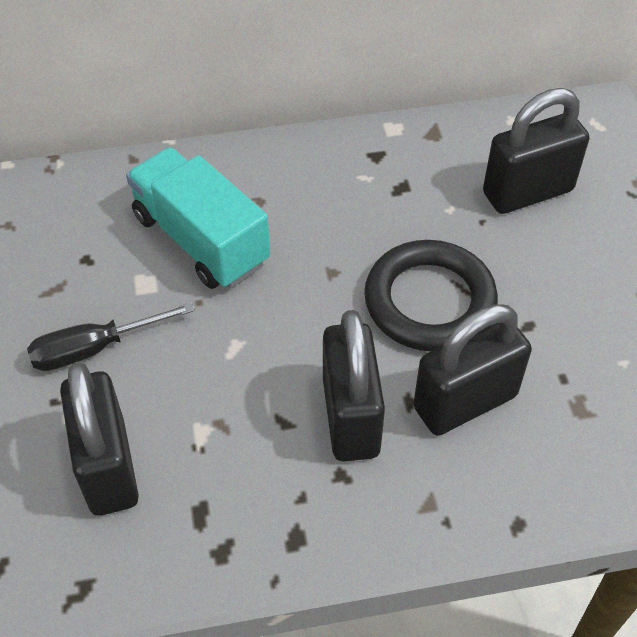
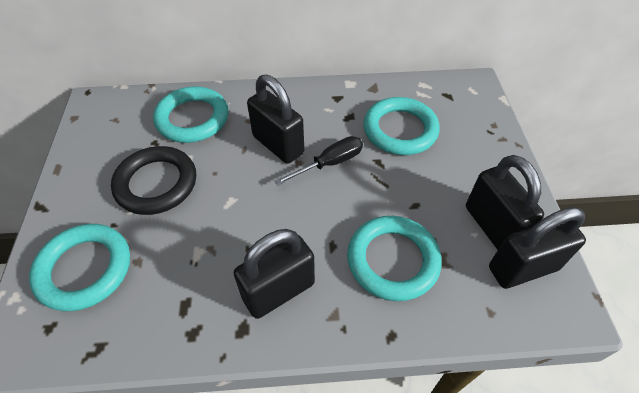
turquoise ring: none = 0 -> [29,224,130,311] [153,86,228,143] [347,216,442,301] [363,97,440,155] = 4
turquoise truck: [126,147,270,289] = 1 -> none = 0

